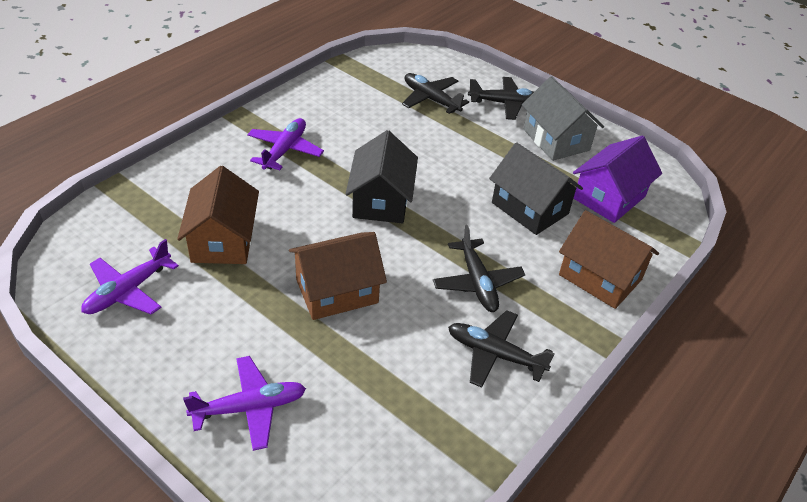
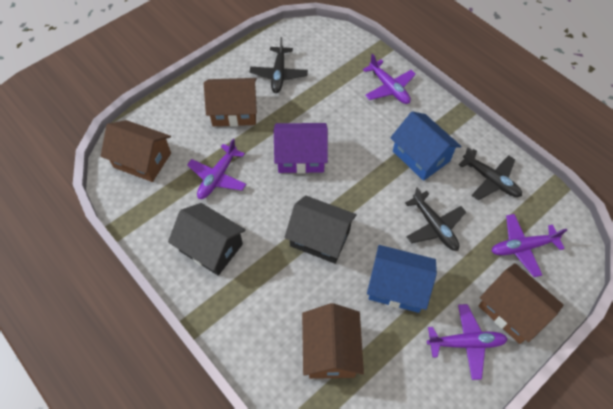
black plane: [402,73,469,114] [433,225,525,312] [448,310,555,388] [468,77,534,120] = 4 -> [250,37,308,93] [405,187,466,251] [459,147,522,200] = 3
blue house: none = 0 -> [367,245,437,313] [390,111,461,181] = 2
brown house: [177,166,259,264] [289,232,387,320] [559,210,659,309] = 3 -> [101,120,171,182] [204,78,257,127] [302,303,364,379] [478,263,564,344] = 4
grey house: [522,76,604,161] = 1 -> none = 0
purple plane: [81,239,179,315] [183,356,306,451] [247,118,324,170] = 3 -> [187,139,247,199] [363,54,416,104] [427,304,508,380] [492,214,567,277] = 4

